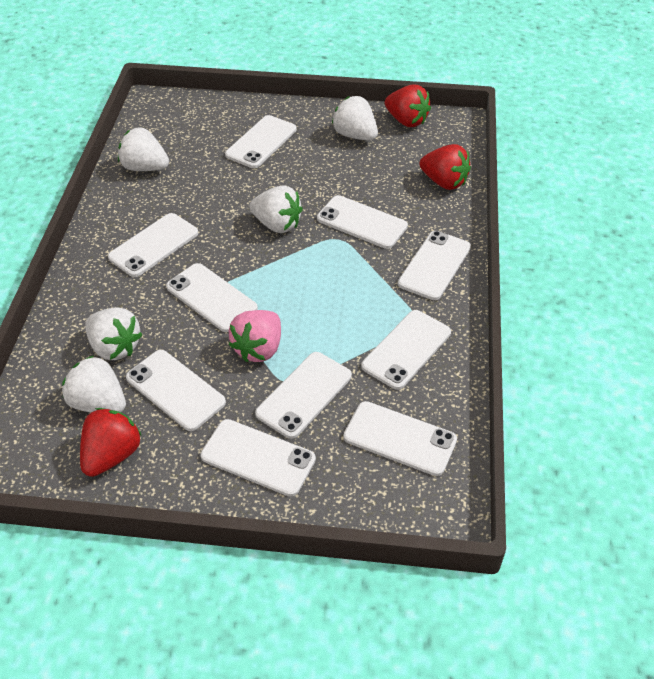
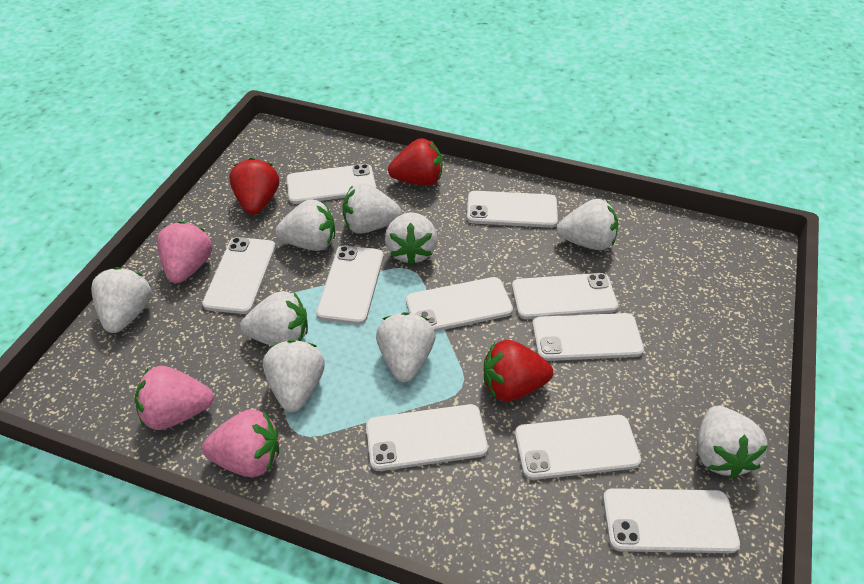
pink strawberry: [229,310,281,362] = 1 -> [135,366,214,430] [157,221,212,283] [202,409,279,477] = 3
white strawberry: [62,356,126,412] [85,307,143,360] [118,127,169,171] [249,185,303,233] [332,96,378,141] = 5 -> [91,267,152,333] [241,291,308,346] [263,340,325,412] [275,199,335,251] [342,183,401,234] [376,312,435,382] [385,212,438,265] [556,199,618,250] [697,406,767,479] = 9

